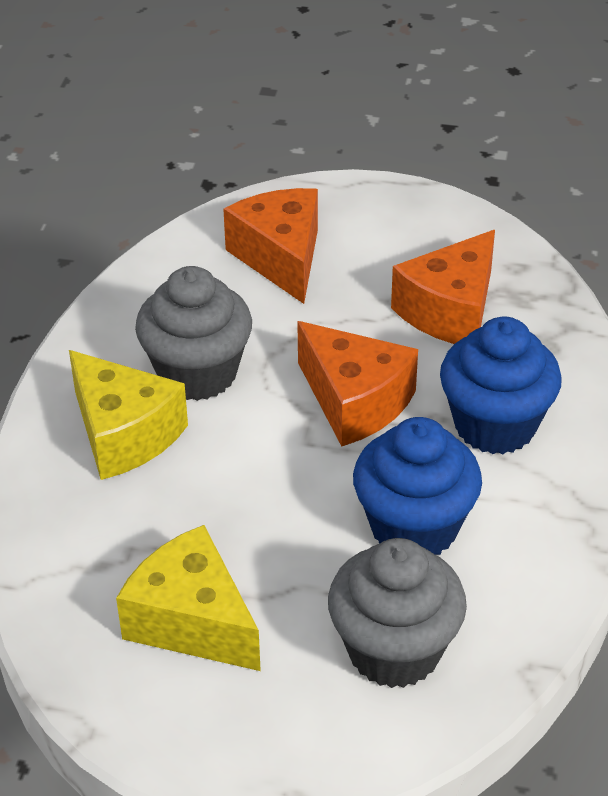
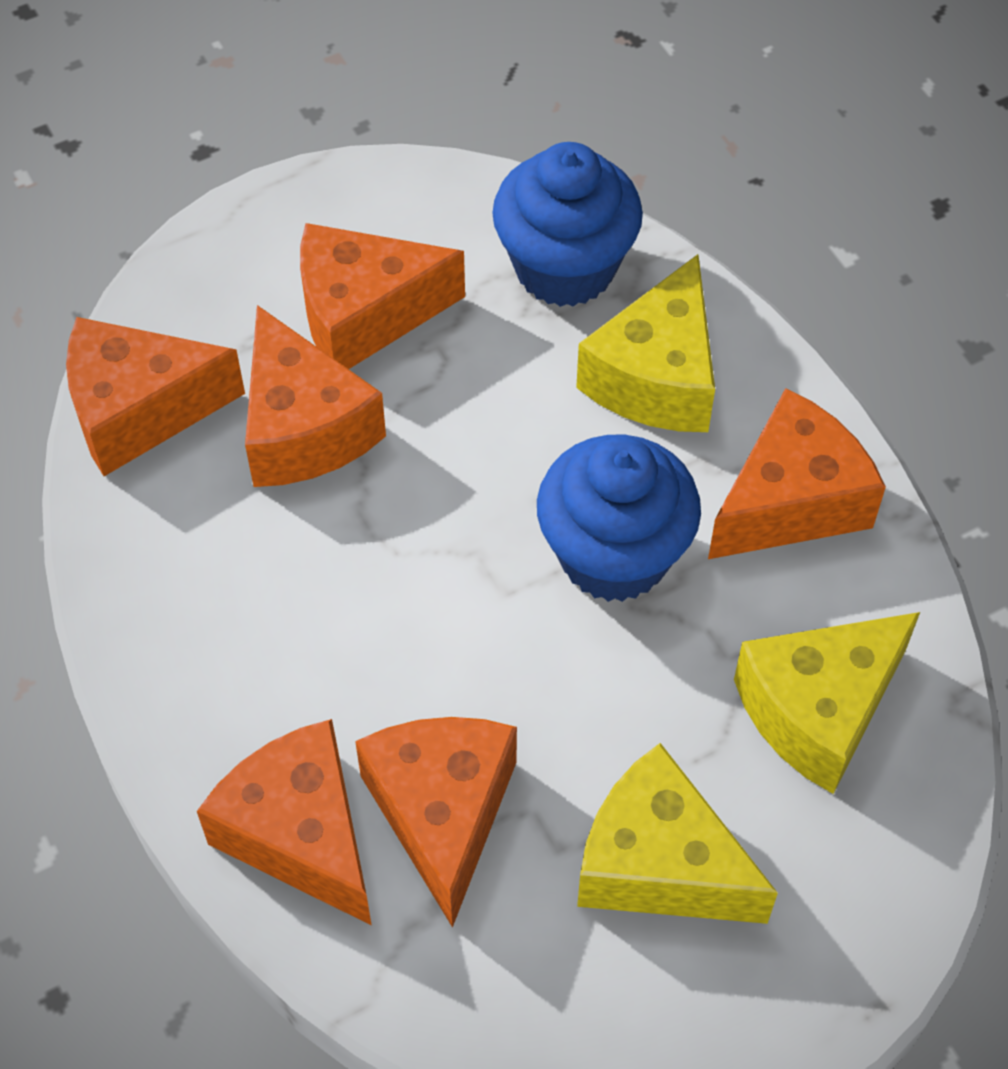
grey cupcake: [135,266,252,401] [328,538,467,688] = 2 -> none = 0
orange cheese: [223,188,318,304] [297,321,418,446] [391,230,495,344] = 3 -> [66,317,245,476] [197,719,372,926] [245,305,386,487] [300,223,465,369] [355,717,517,928] [708,388,886,559] = 6
yellow cheese: [69,350,188,480] [116,525,261,671] = 2 -> [576,254,715,432] [577,743,778,924] [734,612,920,794] = 3

